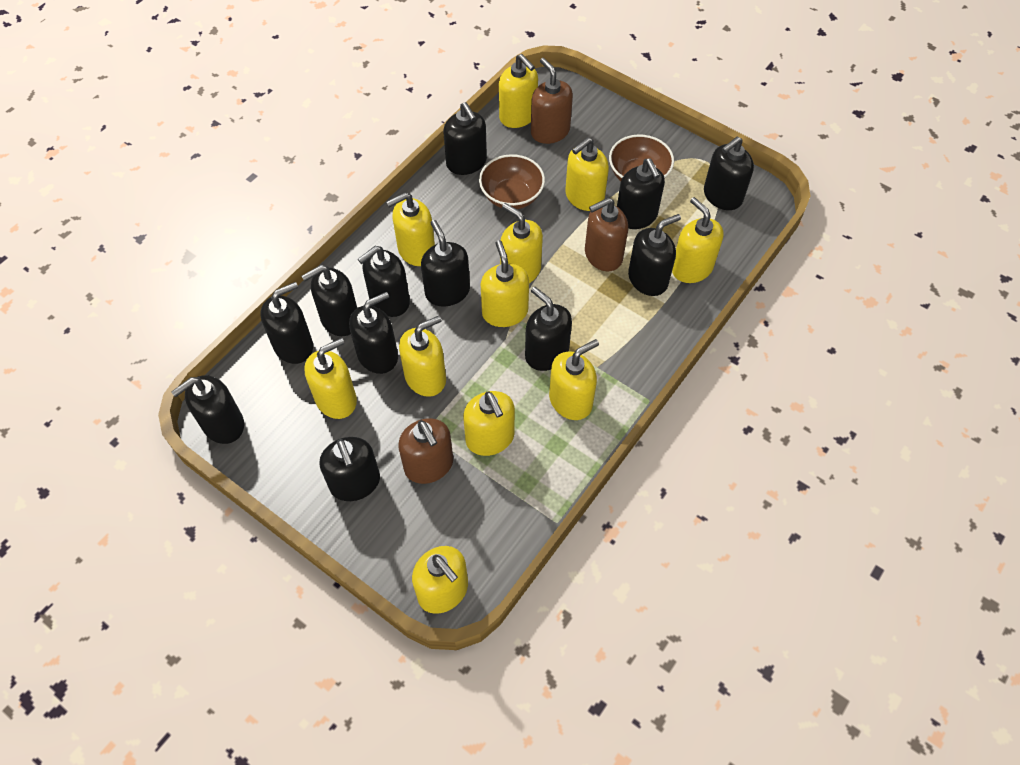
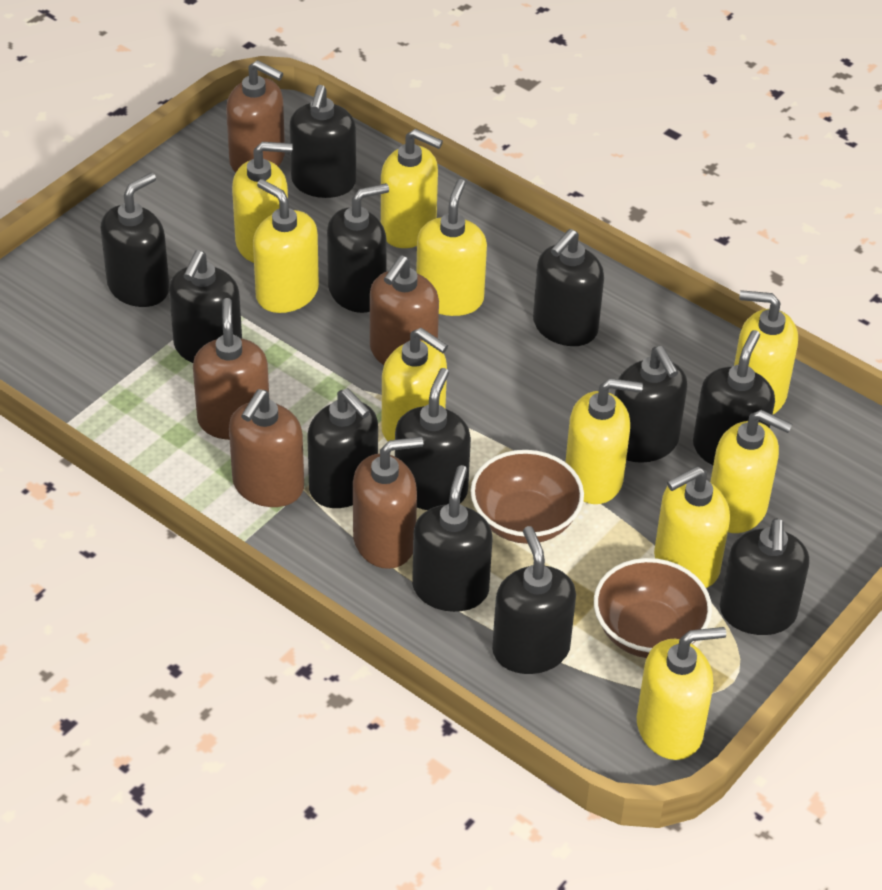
brown soap dispenser: [398,418,453,484] [531,58,573,144] [585,198,628,271] = 3 -> [193,298,269,440] [226,60,285,173] [229,389,304,507] [353,437,423,569] [370,255,439,365] = 5
yellow soap dispenser: [304,338,357,419] [386,192,435,266] [399,316,446,397] [412,546,468,614] [463,391,515,456] [481,240,529,327] [499,54,538,128] [500,203,543,283] [549,339,599,420] [565,137,609,211] [672,197,723,283] = 11 -> [232,142,293,263] [253,179,319,313] [381,129,443,248] [382,328,448,441] [416,179,487,316] [566,378,643,504] [637,627,726,760] [654,466,730,588] [710,410,792,533] [734,290,798,414] = 10

